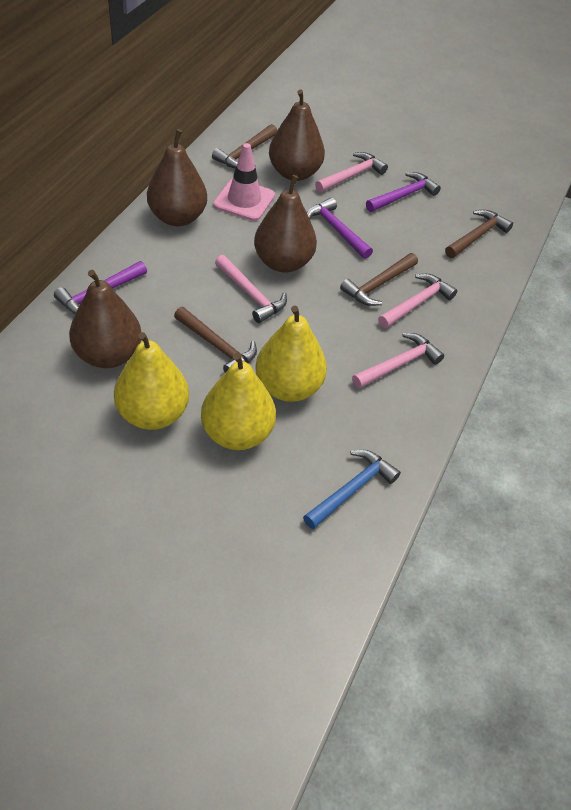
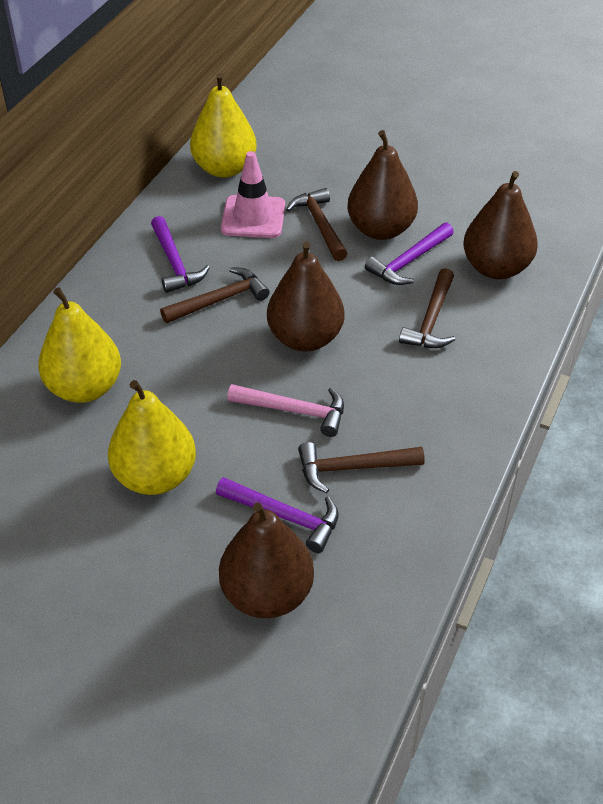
blue hammer: [303,450,401,529] = 1 -> none = 0
pink hammer: [215,255,287,323] [315,152,388,192] [352,333,444,389] [378,274,457,328] = 4 -> [227,384,344,437] = 1

